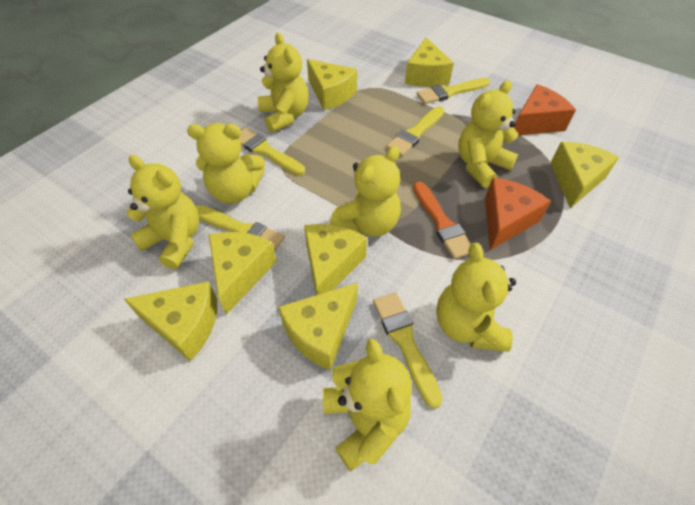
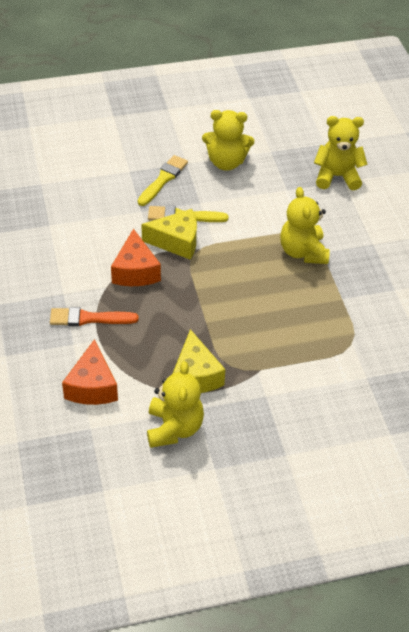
yellow brush: [196,205,285,252] [239,128,305,175] [373,292,443,409] [386,106,445,156] [416,78,490,104] = 5 -> [138,155,188,206] [148,205,229,222] = 2
yellow cheese: [124,281,217,362] [208,232,277,315] [278,282,358,371] [304,224,367,295] [307,59,357,110] [405,37,454,87] [550,142,619,208] = 7 -> [141,209,197,260] [173,329,225,393] = 2
yellow teddy bear: [127,155,199,269] [187,123,265,204] [258,33,309,133] [323,339,412,471] [330,146,401,237] [436,243,516,352] [458,80,518,188] = 7 -> [147,361,204,448] [202,110,254,171] [280,187,330,264] [314,116,367,191] = 4

